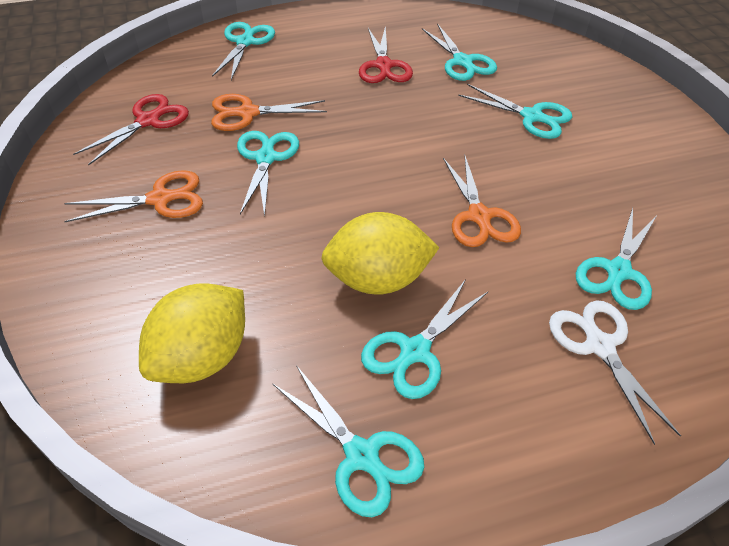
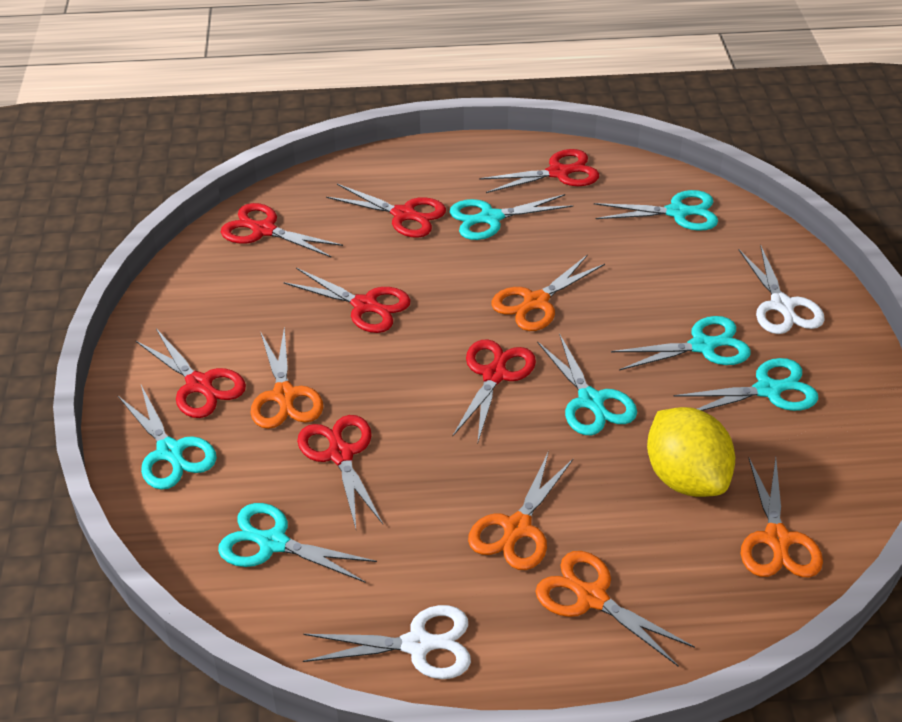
orange scissors: [64,170,203,222] [211,94,327,131] [443,156,521,247] = 3 -> [250,327,323,429] [468,451,573,570] [491,254,605,331] [536,551,695,667] [741,457,823,577] = 5
red scissors: [73,94,189,165] [359,26,413,83] = 2 -> [136,329,246,418] [221,203,343,258] [284,268,411,333] [297,415,383,528] [326,184,446,238] [452,339,536,441] [479,149,599,193] = 7
white scissors: [549,300,681,445] = 1 -> [303,605,471,679] [739,245,825,334] = 2
yellow lemon: [139,283,245,383] [321,212,440,295] = 2 -> [647,407,735,497] = 1

